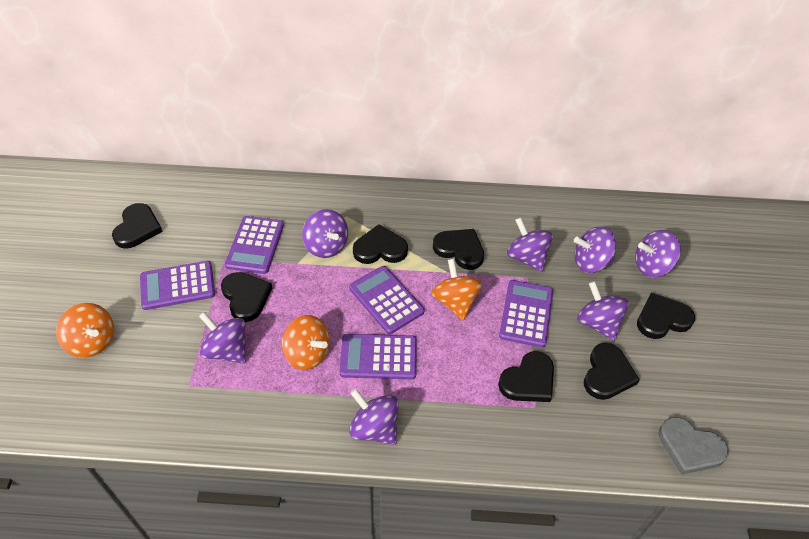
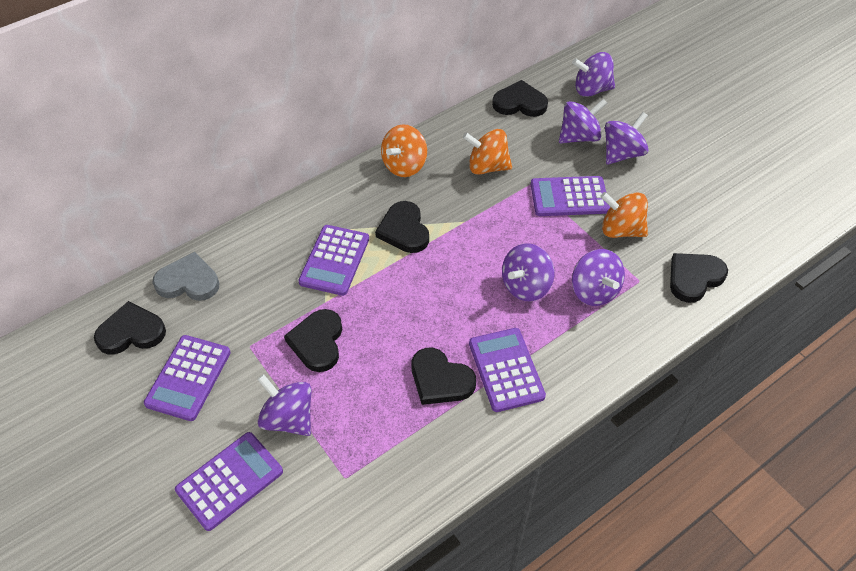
black heart: [112,203,163,248] [221,272,272,322] [353,224,408,264] [433,229,484,270] [498,351,554,402] [584,343,640,400] [637,293,695,339] = 7 -> [94,301,166,354] [284,309,342,372] [375,201,429,253] [412,348,476,405] [492,80,548,117] [670,253,728,303] = 6
purple spinning top: [199,312,246,364] [302,209,348,258] [349,388,399,445] [507,217,553,272] [574,226,616,273] [577,281,629,341] [635,230,681,277] = 7 -> [257,374,312,436] [502,243,554,301] [559,99,607,143] [572,52,615,97] [572,249,625,306] [605,112,649,165] = 6

